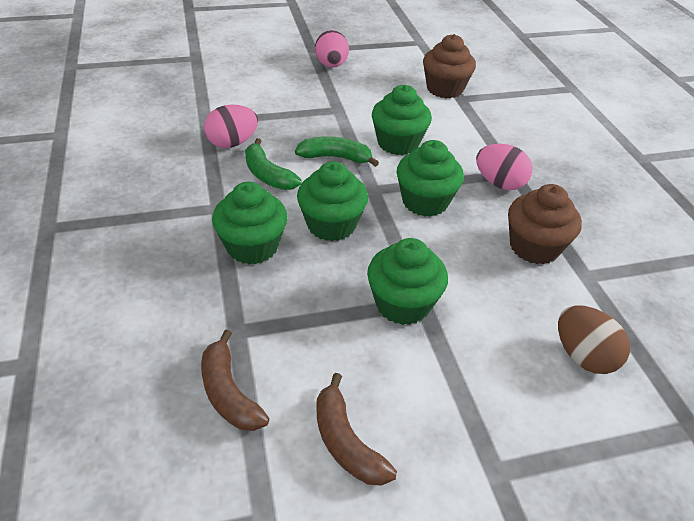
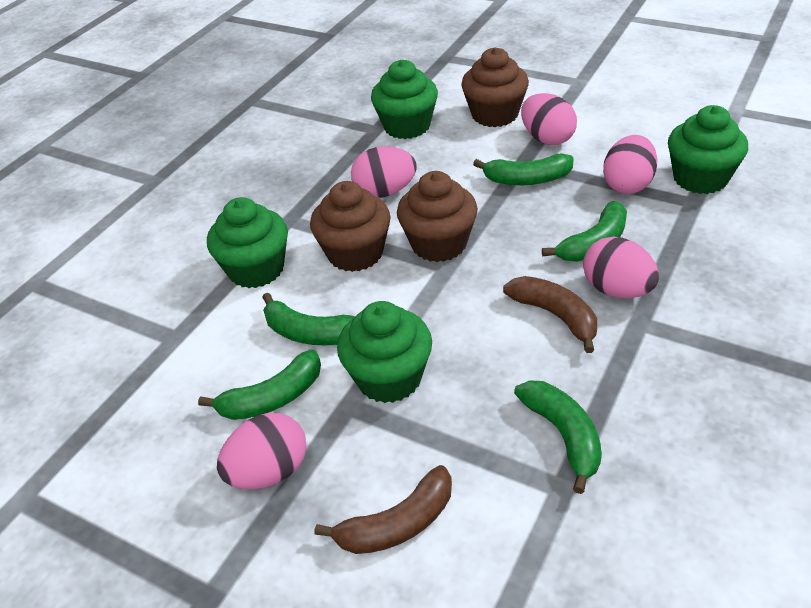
brown cupcake: [423,34,476,98] [508,184,582,264] = 2 -> [310,181,391,272] [397,171,478,262] [461,47,529,127] = 3
brown egg: [558,305,630,374] = 1 -> none = 0
green banana: [245,138,301,190] [295,136,379,167] = 2 -> [198,350,321,420] [262,293,355,345] [473,153,573,185] [514,380,602,494] [542,201,627,262] = 5
green cupcake: [212,182,287,264] [297,161,368,241] [367,238,448,325] [372,85,432,155] [397,140,464,217] = 5 -> [207,197,288,288] [337,301,432,403] [371,60,438,139] [668,105,748,194] = 4
pink egg: [204,105,258,148] [315,30,349,68] [476,144,532,190] = 3 -> [217,413,307,489] [351,146,417,198] [521,93,577,145] [583,236,659,298] [603,135,657,194] = 5

